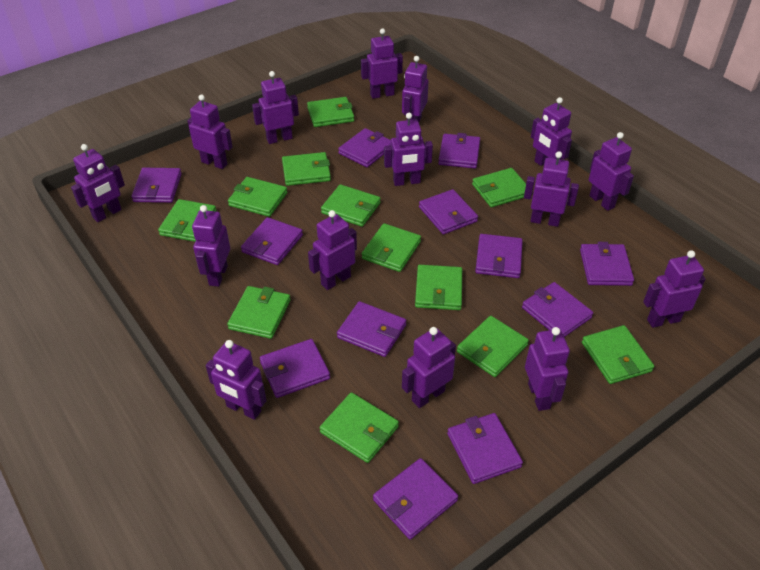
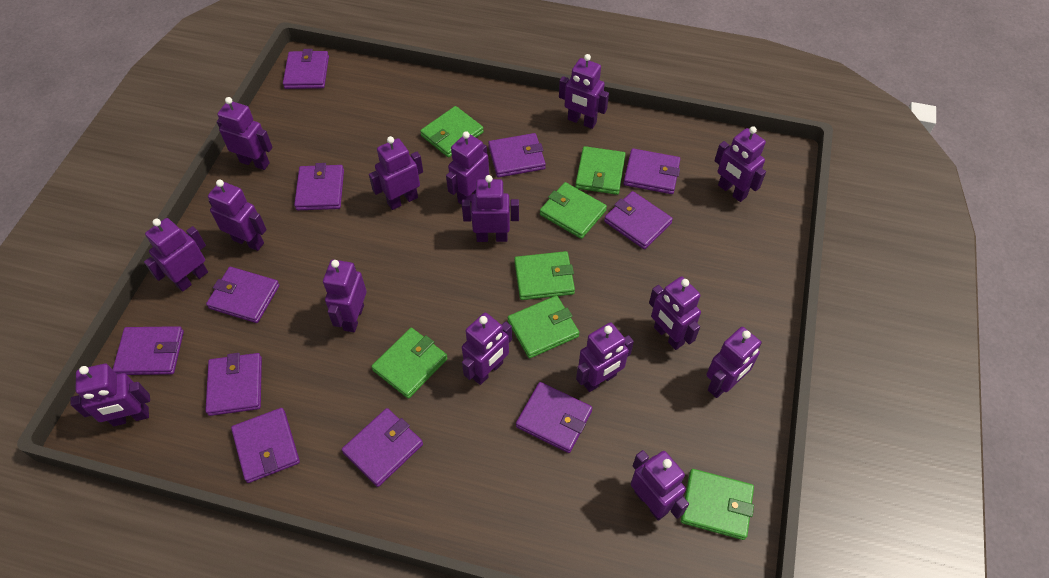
green wallet: [158,199,217,242] [227,286,291,339] [228,177,288,217] [282,152,331,186] [307,97,354,127] [319,392,399,463] [321,184,381,227] [362,223,421,272] [415,265,462,310] [457,316,529,377] [472,168,526,207] [582,325,654,384] = 12 -> [371,328,448,399] [420,106,484,157] [508,296,580,358] [514,251,575,300] [540,182,607,239] [575,146,626,195] [681,469,754,540] = 7
purple wallet: [131,168,182,203] [241,217,303,265] [260,339,330,398] [337,301,406,357] [338,128,391,168] [373,458,458,540] [419,189,478,234] [438,133,480,169] [447,413,523,484] [475,234,523,278] [522,282,593,337] [580,242,634,286] = 12 -> [113,326,184,375] [205,353,262,416] [206,267,280,323] [231,408,300,483] [283,49,329,89] [294,163,344,210] [342,408,423,487] [488,133,546,177] [516,382,592,453] [604,191,673,249] [623,148,680,194] = 11

